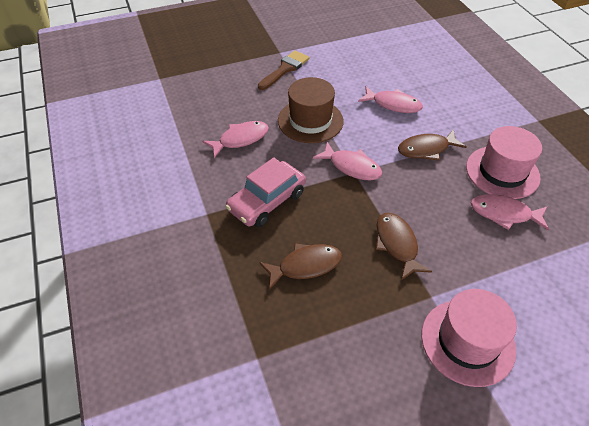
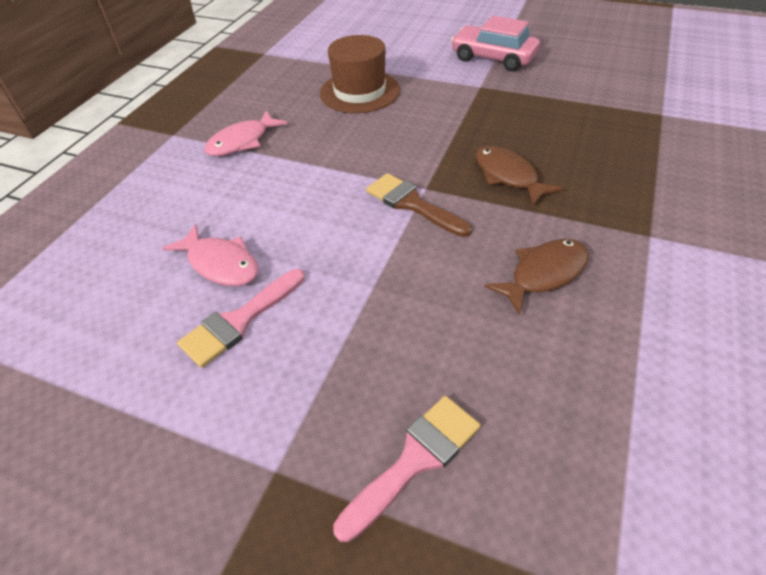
brown fish: [259,243,342,290] [376,213,432,280] [398,129,466,161] = 3 -> [476,146,563,206] [484,239,589,315] = 2
pink brush: none = 0 -> [177,269,305,368] [333,396,481,542] = 2
pink fish: [202,121,269,158] [313,142,382,180] [358,86,423,113] [471,194,549,231] = 4 -> [162,224,258,286] [204,111,288,156] = 2
pink hat: [421,289,517,387] [466,126,542,199] = 2 -> none = 0

